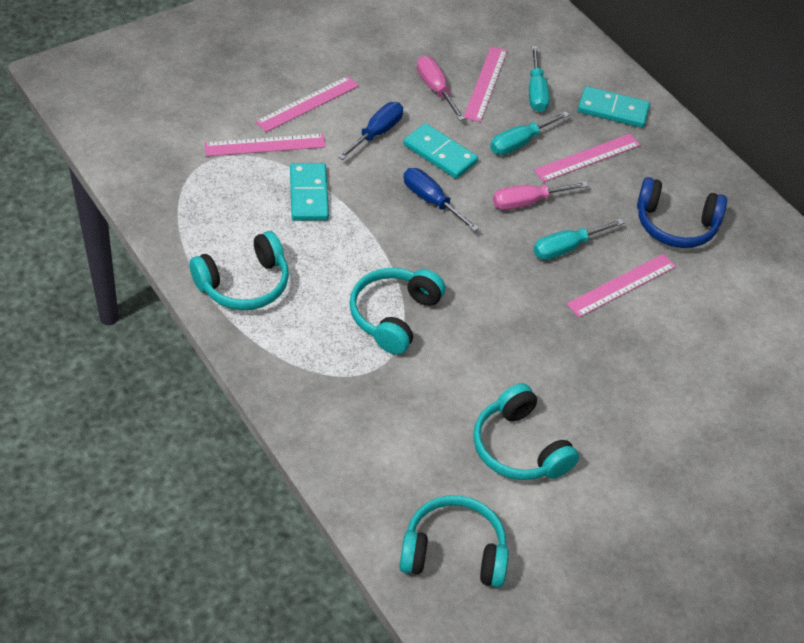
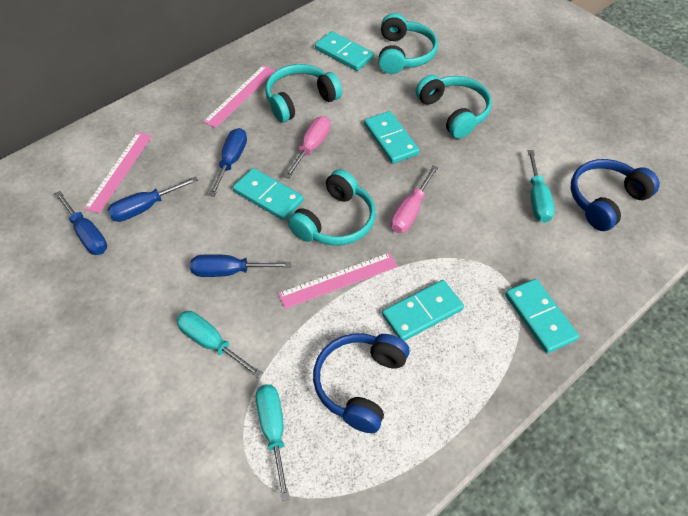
blue headphones: [637,177,727,248] = 1 -> [313,334,410,433] [571,159,660,231] = 2
blue screwdriver: [338,102,403,160] [403,168,479,232] = 2 -> [55,191,107,255] [108,176,198,222] [190,254,291,277] [209,128,247,197] = 4
pink ruler: [204,134,326,156] [255,76,359,132] [464,46,507,122] [534,134,641,182] [567,254,676,317] = 5 -> [84,132,152,213] [203,65,275,128] [278,253,398,309] = 3
turquoise domino: [290,163,329,221] [403,123,478,179] [578,86,650,128] = 3 -> [233,168,304,220] [315,31,374,71] [364,111,420,164] [382,280,464,341] [505,279,579,353] = 5

